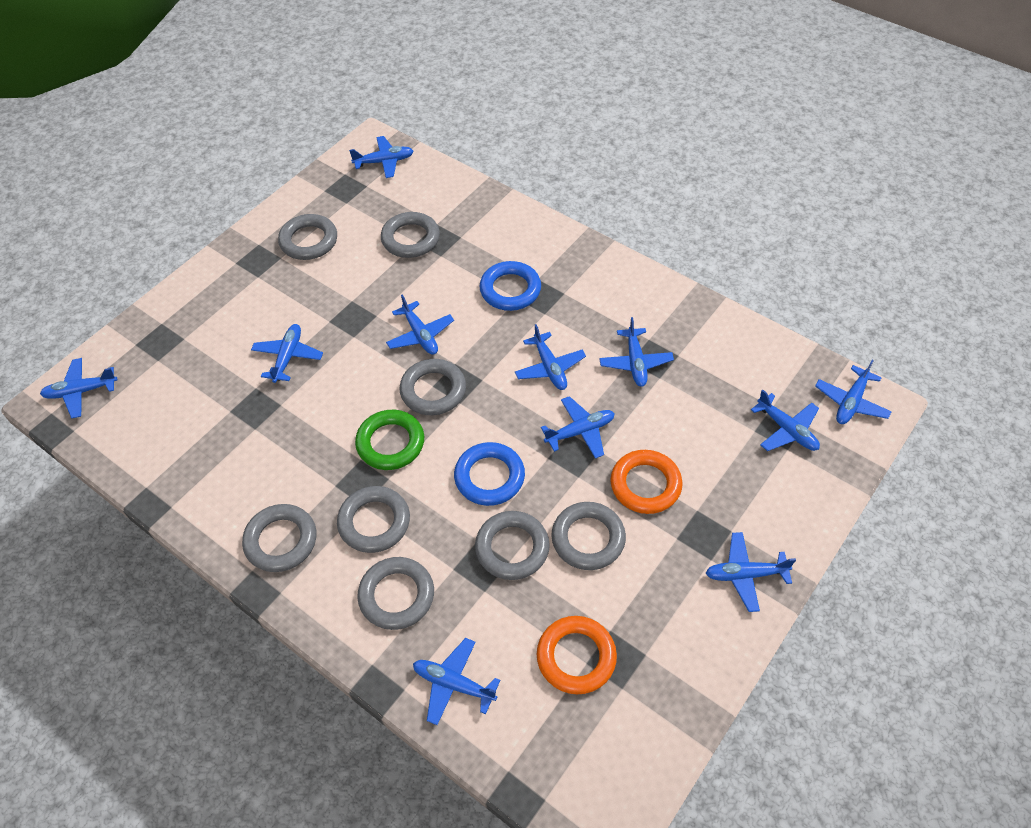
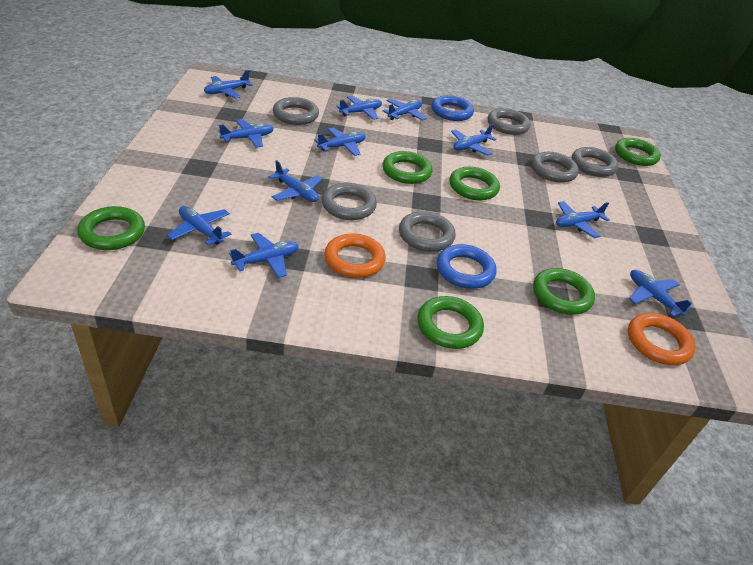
green ring: [355,410,424,470] = 1 -> [78,206,145,250] [383,151,432,184] [417,296,484,349] [449,167,500,200] [533,268,595,315] [615,138,661,166] = 6
grey ring: [242,504,316,572] [278,214,337,260] [337,486,410,553] [357,557,434,630] [381,212,440,258] [399,359,466,415] [475,511,550,580] [551,502,626,570] = 8 -> [273,97,319,125] [322,183,377,220] [399,211,456,252] [488,108,531,135] [531,152,579,183] [572,147,619,177] = 6

